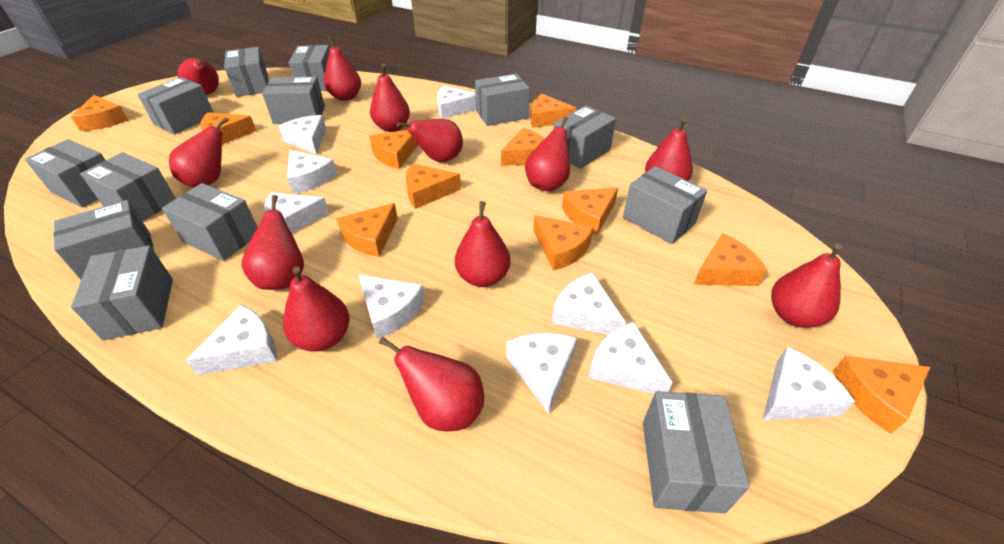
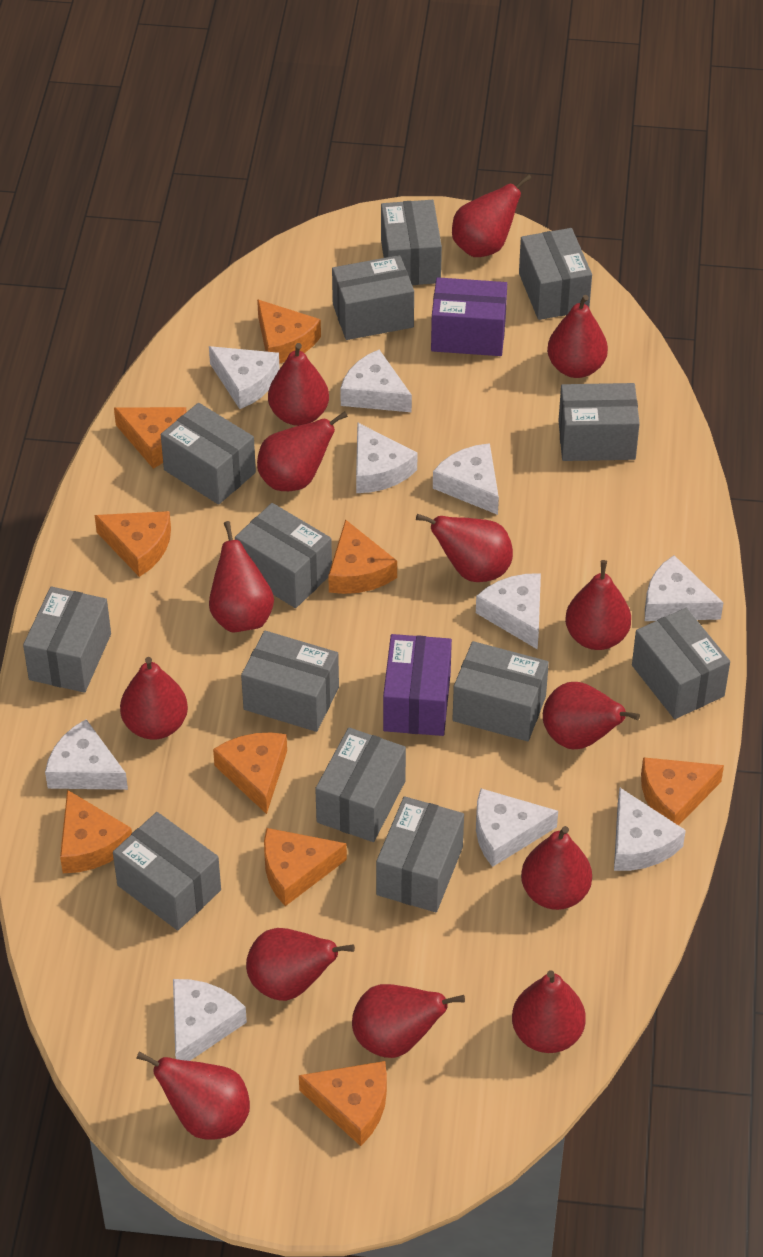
orange cheese: [71,95,128,131] [200,112,256,145] [337,203,398,257] [369,130,418,169] [406,164,461,209] [501,128,545,166] [531,94,577,128] [533,215,593,271] [562,187,618,235] [694,233,767,286] [833,356,930,434] = 11 -> [60,790,132,873] [95,511,171,577] [114,407,187,469] [213,732,287,814] [257,299,321,364] [264,828,347,906] [299,1061,387,1146] [328,519,397,594] [641,757,724,826] = 9
purple box: none = 0 -> [383,634,452,736] [431,277,507,356] = 2
red pear: [169,117,229,188] [178,58,219,95] [242,195,304,290] [283,267,349,352] [324,35,361,101] [370,63,410,132] [379,337,484,432] [397,119,463,162] [455,201,510,287] [525,116,570,192] [645,118,693,181] [771,244,842,328] = 12 -> [120,657,188,740] [136,1052,250,1140] [209,521,274,633] [246,928,355,1001] [257,412,348,491] [268,343,329,426] [352,984,465,1058] [416,514,513,582] [452,174,532,257] [512,970,586,1053] [521,826,592,910] [543,682,640,749] [547,295,608,378] [565,560,631,650] = 14

